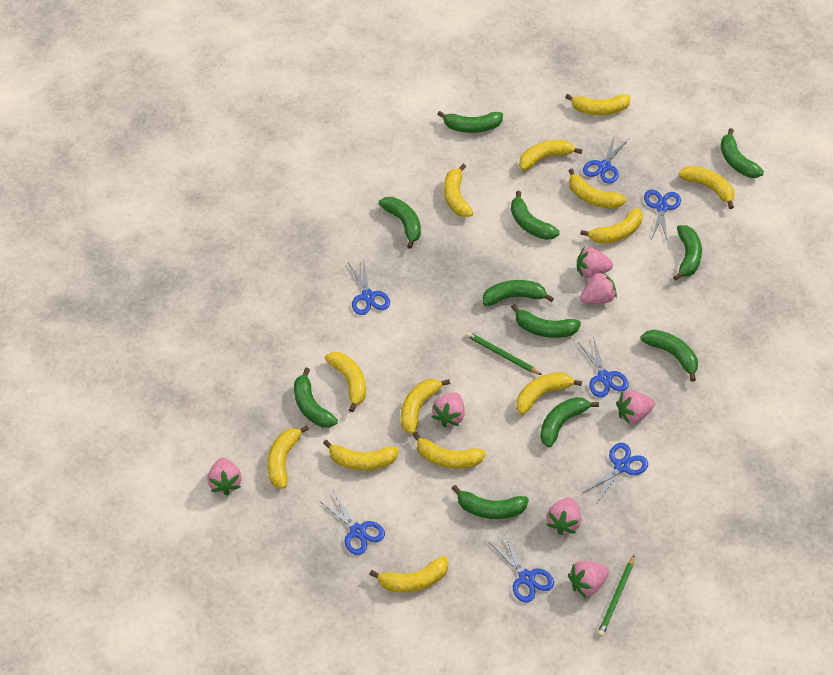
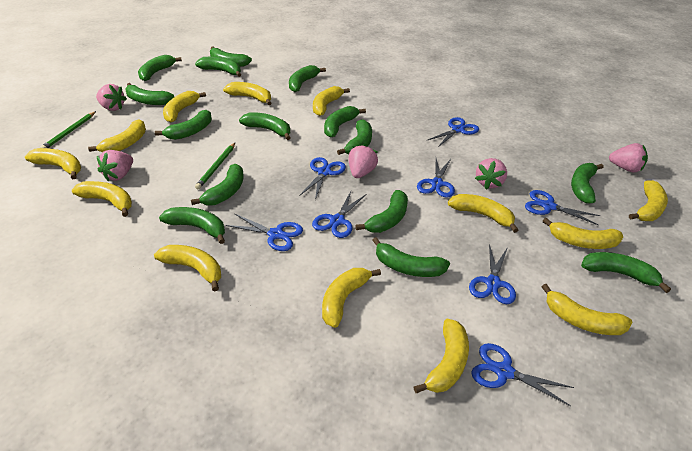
blue scissors: [318,491,385,555] [348,258,390,315] [489,533,554,603] [577,336,629,398] [583,134,629,184] [583,443,648,503] [644,190,681,243] = 7 -> [226,214,303,251] [300,157,346,200] [312,191,366,238] [417,158,455,198] [428,117,479,147] [469,244,516,304] [471,343,574,406] [525,190,601,225] = 8
green banana: [294,368,338,428] [379,197,421,249] [438,111,503,133] [451,485,529,519] [483,280,554,306] [511,191,560,240] [511,304,581,338] [540,397,599,447] [641,330,698,382] [673,225,702,281] [721,128,764,178] = 11 -> [125,83,174,105] [138,55,182,81] [155,110,212,140] [159,207,225,244] [191,164,243,205] [195,57,241,77] [210,46,252,67] [239,112,291,140] [289,65,326,92] [324,106,366,138] [337,119,372,155] [355,190,408,233] [372,237,450,277] [571,163,604,203] [581,252,671,293] = 15
pink strawberry: [207,458,242,495] [432,392,465,428] [547,497,581,535] [568,561,609,598] [577,247,613,278] [580,271,617,304] [616,390,655,425] = 7 -> [96,84,127,111] [97,150,133,182] [348,144,378,178] [475,158,507,189] [609,143,648,173] = 5

